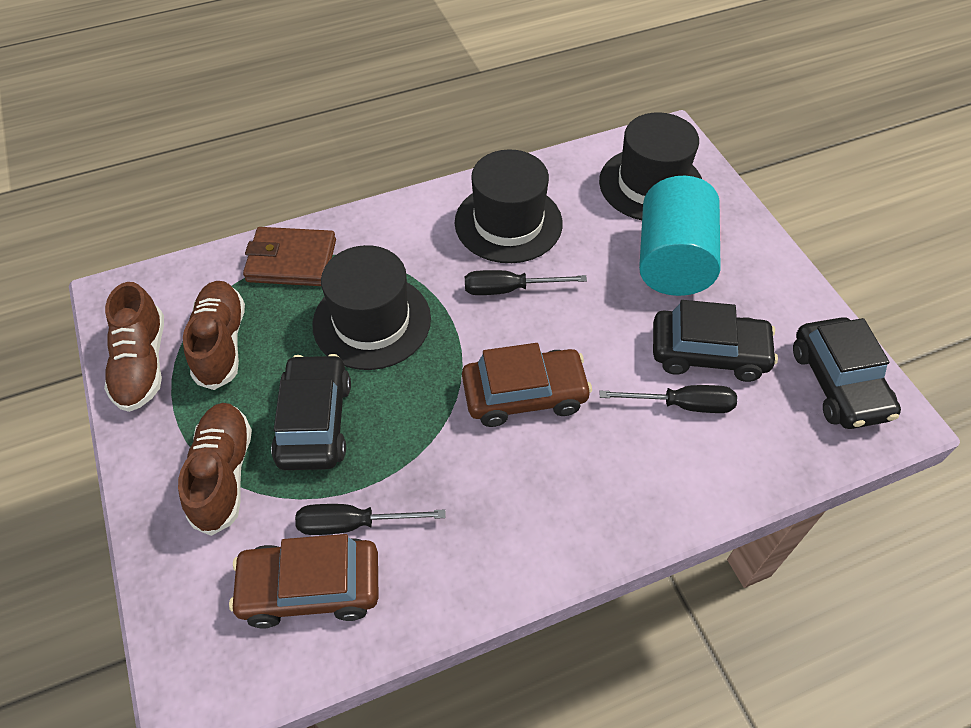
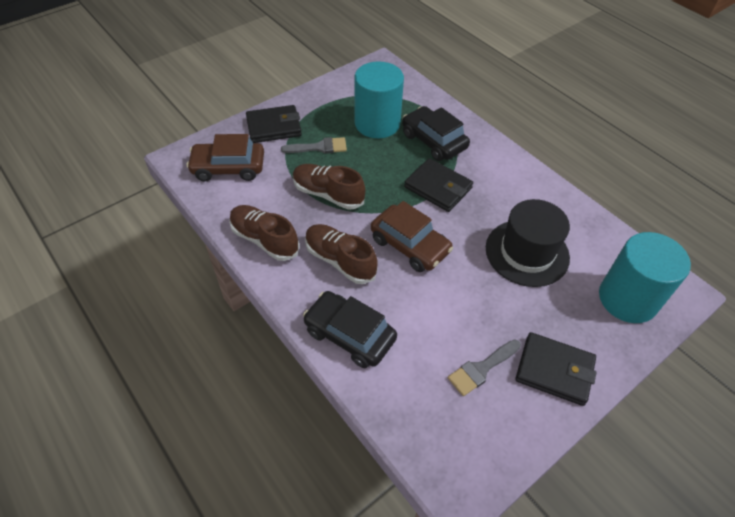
black car: [271,354,351,470] [653,300,778,382] [793,317,901,429] = 3 -> [303,291,397,368] [402,106,470,161] = 2
black hat: [312,245,431,370] [455,149,563,263] [599,112,702,220] = 3 -> [486,199,570,287] = 1
black screwdriver: [295,504,446,535] [465,270,587,295] [599,385,737,413] = 3 -> none = 0
black wallet: none = 0 -> [246,105,302,143] [404,158,473,212] [515,332,597,406] = 3
brown wallet: [243,227,336,286] = 1 -> none = 0
grey brush: none = 0 -> [281,137,347,154] [448,339,521,396] = 2
turquoise cylinder: [639,176,720,296] = 1 -> [354,61,404,138] [599,232,691,323] = 2

